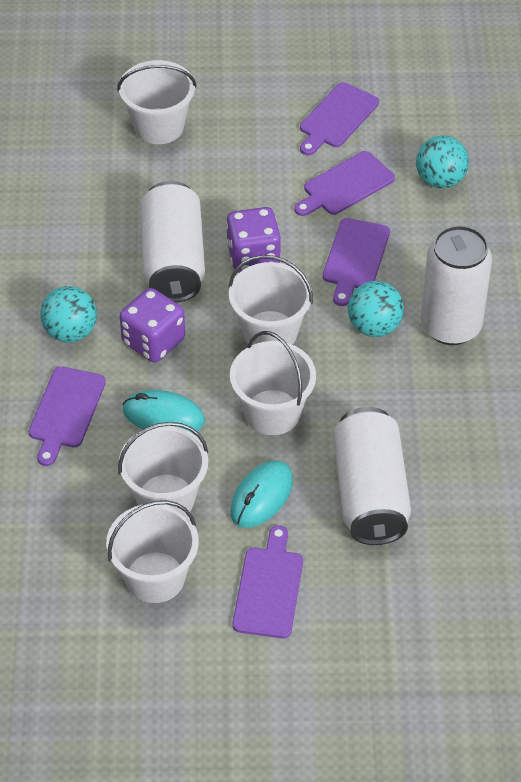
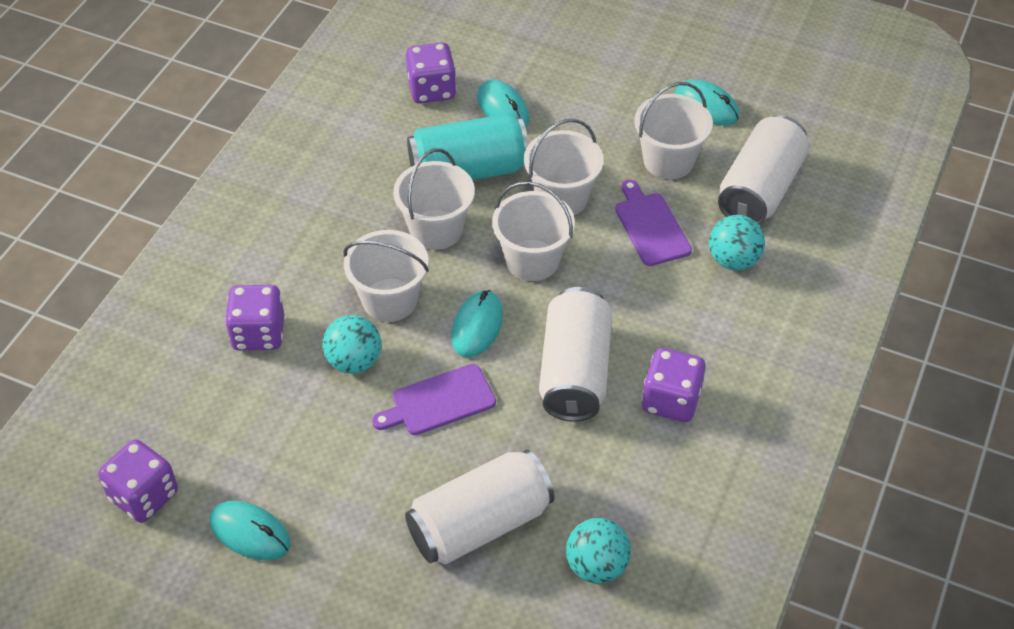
purple cutting board: [29,366,106,466] [232,525,303,638] [294,151,395,216] [300,82,379,155] [323,218,390,306] = 5 -> [372,364,496,435] [615,180,692,266] = 2
purple dice: [120,288,185,362] [226,207,281,273] = 2 -> [98,439,178,523] [225,285,284,351] [406,42,456,104] [642,348,706,422] = 4
turquoise can: none = 0 -> [407,114,529,180] = 1
turquoise mouse: [123,390,205,433] [230,460,293,528] = 2 -> [210,501,291,560] [451,290,503,357] [477,80,529,128] [675,80,740,125] = 4

